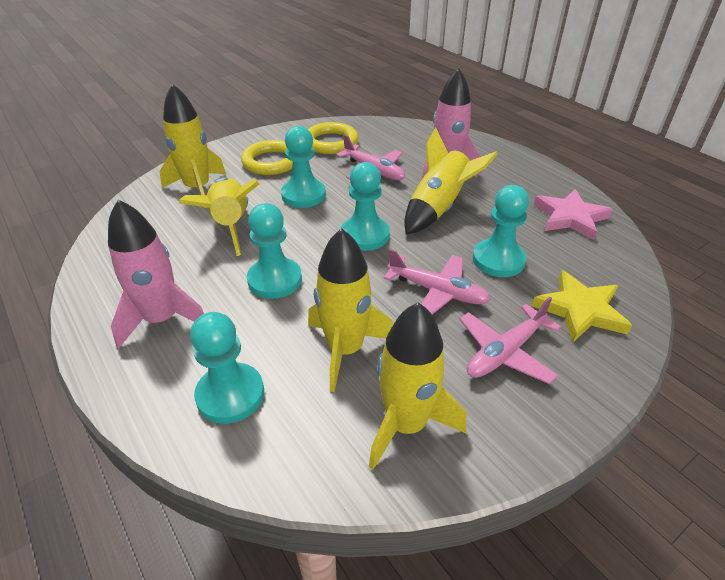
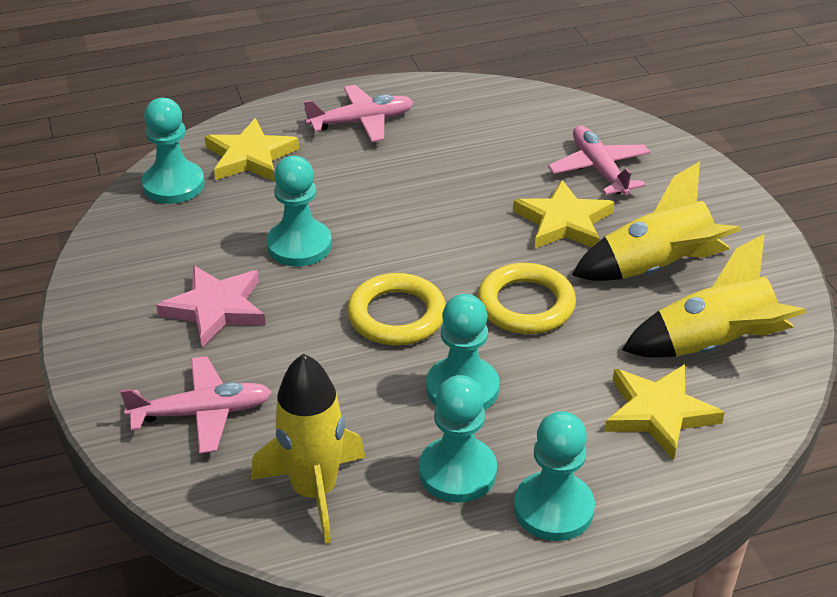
pink rocket: [108,200,204,349] [422,68,482,179] = 2 -> none = 0
yellow rocket: [159,84,226,208] [179,177,259,256] [308,228,393,392] [369,302,466,470] [404,128,497,234] = 5 -> [251,354,366,544] [572,161,741,281] [622,234,806,357] = 3
yellow star: [532,270,632,342] = 1 -> [204,118,299,181] [513,180,614,249] [604,364,725,460] = 3

